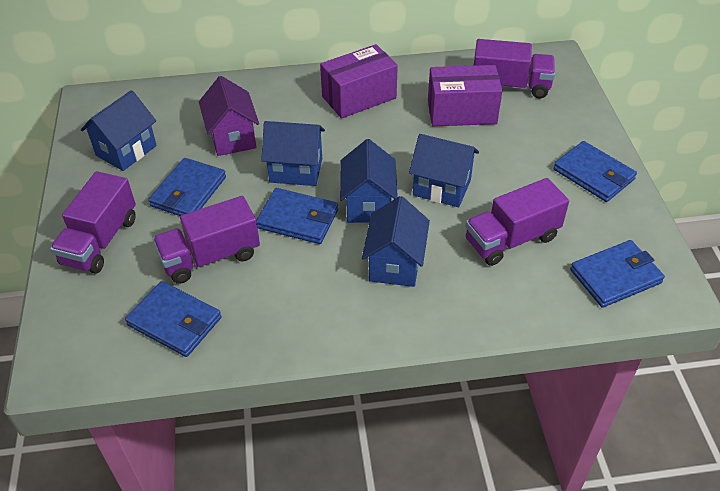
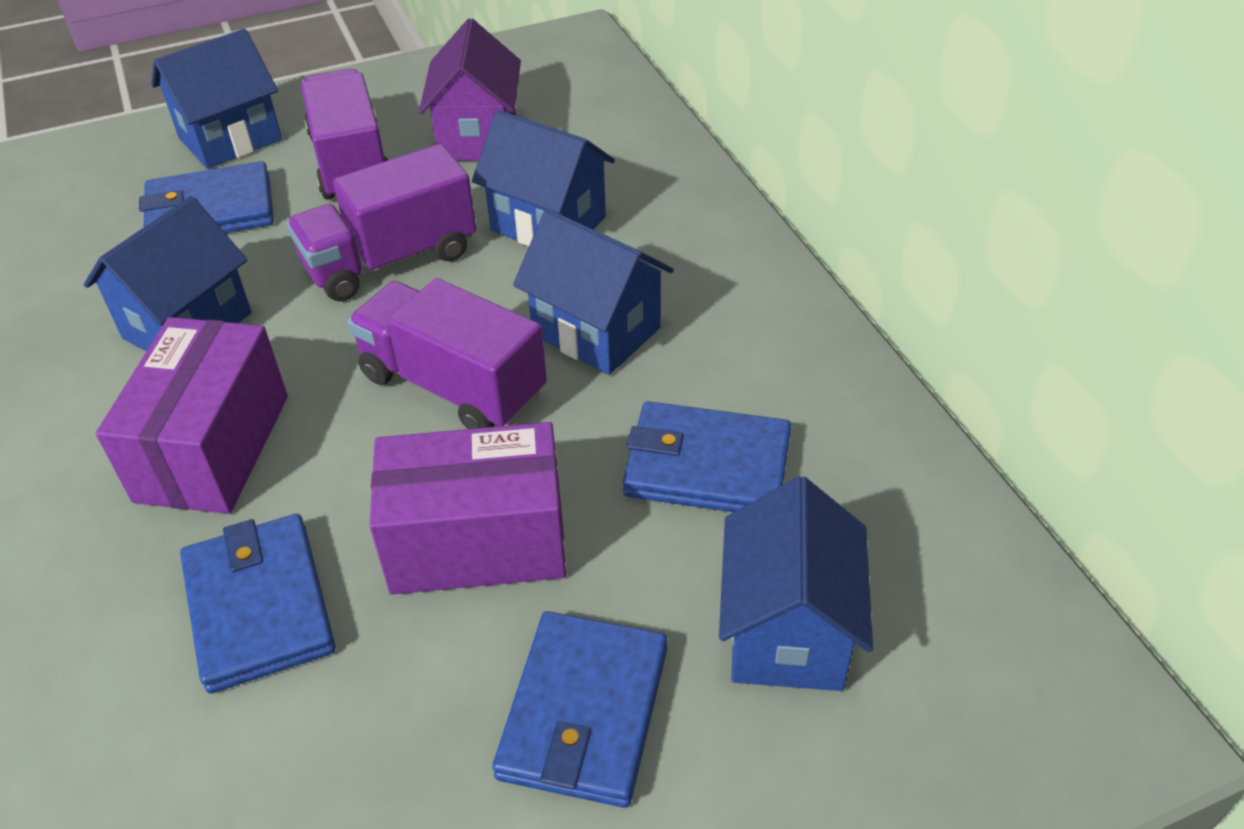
blue wallet: [125,281,222,357] [148,158,226,216] [256,188,338,244] [553,141,637,202] [570,240,665,308] = 5 -> [139,161,274,233] [180,514,336,693] [492,611,667,808] [623,401,791,512] = 4
purple truck: [50,171,136,274] [153,196,260,284] [465,178,569,266] [474,39,555,98] = 4 -> [286,144,476,302] [301,69,388,200] [347,278,547,429] = 3

